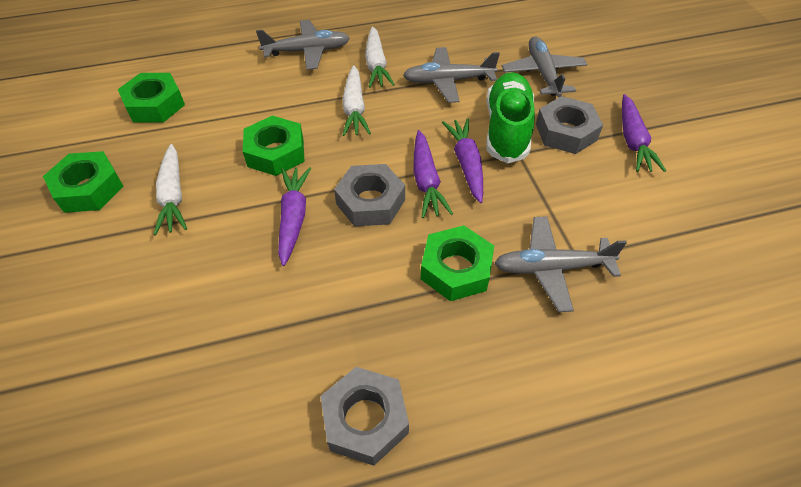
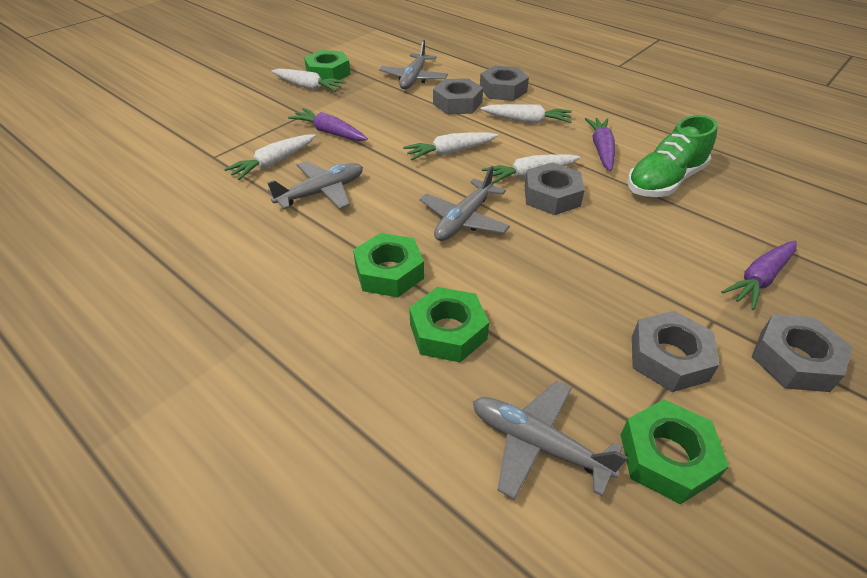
grey nut: [320,367,409,466] [334,164,405,227] [536,96,603,154] = 3 -> [433,78,483,114] [480,66,529,101] [525,162,585,215] [632,311,719,392] [751,314,852,392] = 5
purple carrot: [278,167,311,266] [413,130,453,218] [442,118,483,203] [622,94,666,172] = 4 -> [288,108,368,141] [585,118,615,171] [721,241,797,310] = 3
white carrot: [154,144,187,236] [343,65,371,136] [365,27,395,88] = 3 -> [224,134,316,180] [271,69,346,92] [403,132,498,160] [480,104,572,124] [482,154,580,184] = 5

